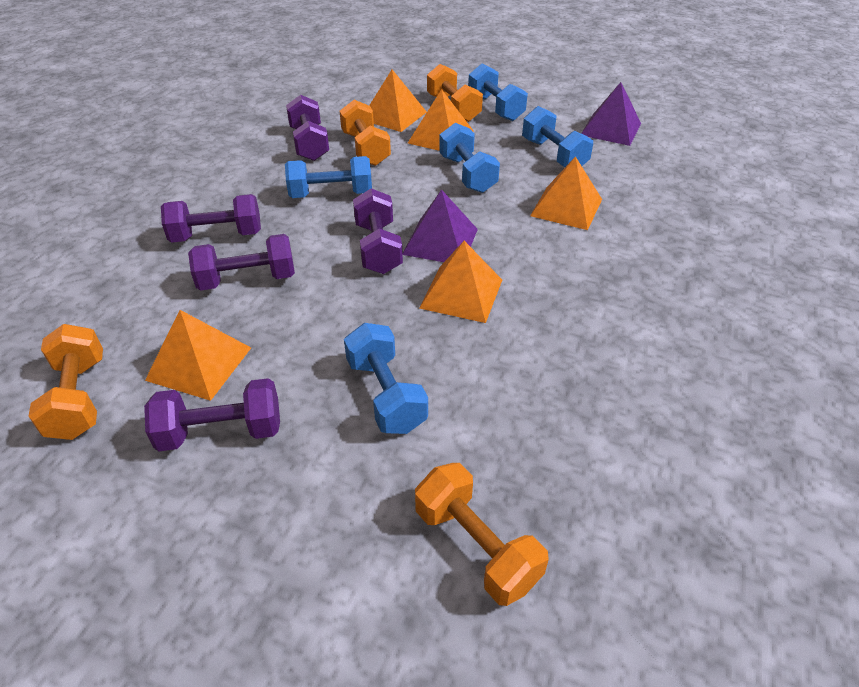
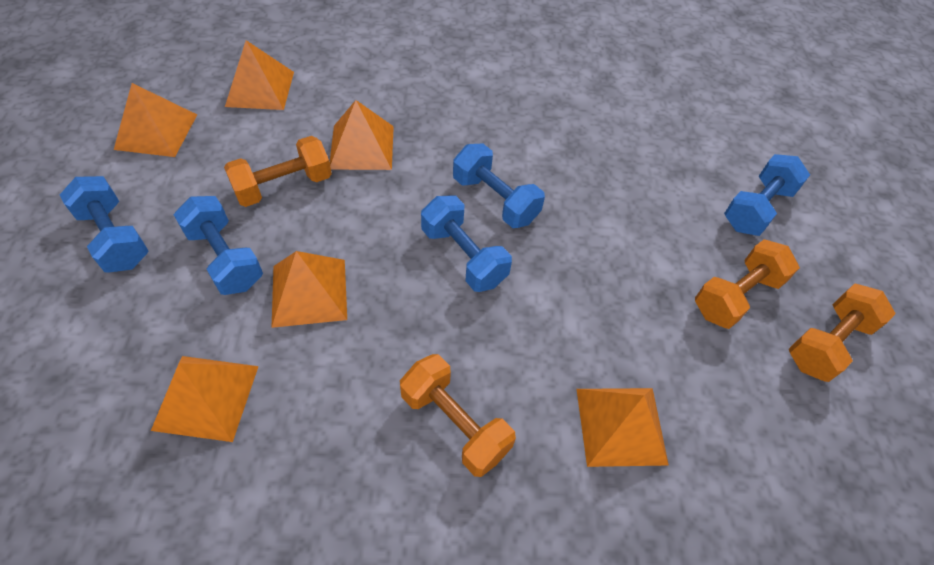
orange pyramid: [145,310,251,401] [369,69,427,132] [408,89,473,151] [419,241,502,323] [530,156,602,230] = 5 -> [114,83,197,157] [151,356,259,442] [225,40,294,110] [271,251,347,328] [330,100,394,170] [577,388,669,467] = 6
purple dumbbell: [144,378,280,451] [161,194,261,243] [188,234,295,291] [286,95,329,161] [353,188,403,274] = 5 -> none = 0
purple pyramid: [403,189,478,262] [581,82,641,146] = 2 -> none = 0

